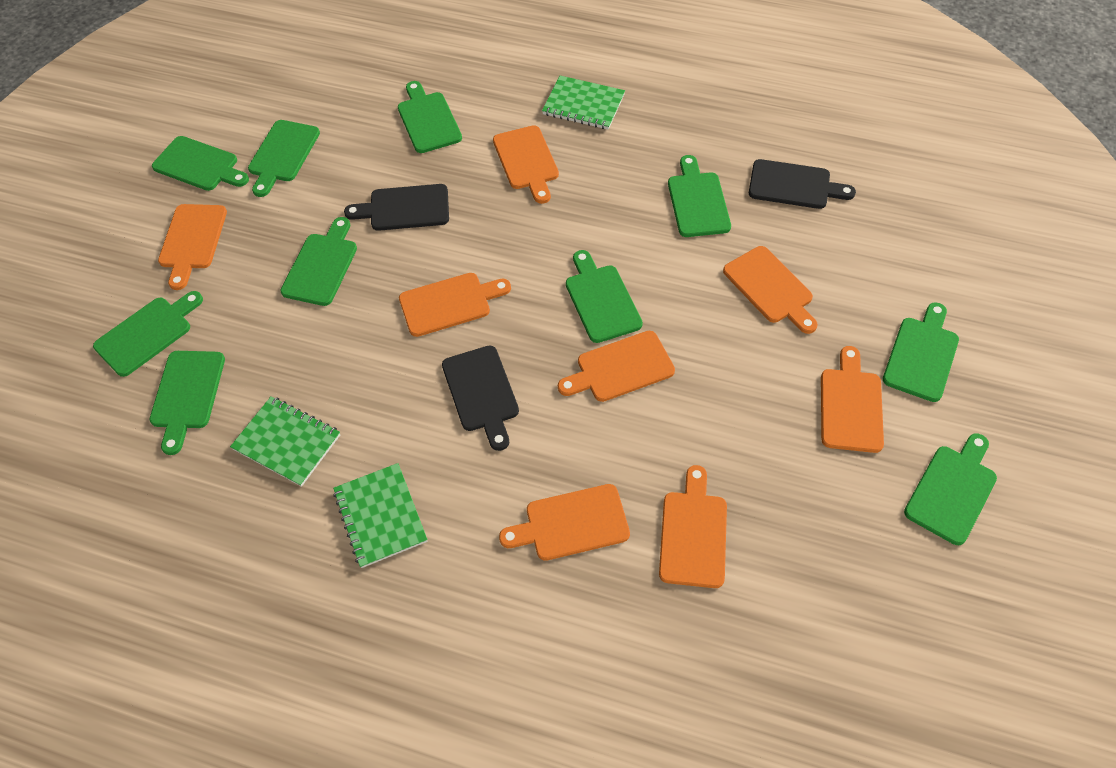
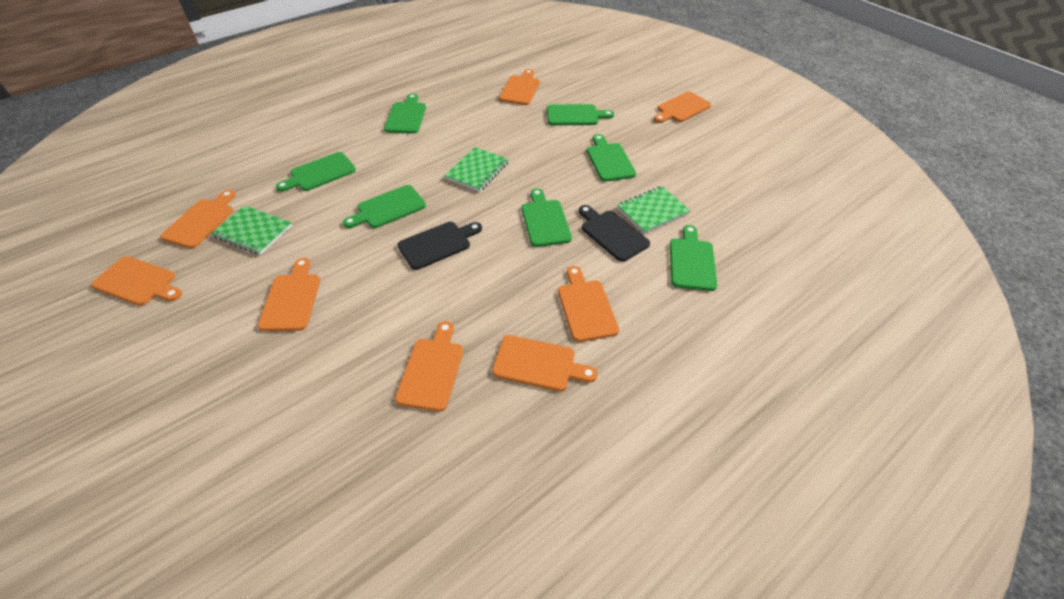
black cutting board: [344,184,449,231] [442,346,519,451] [749,159,856,209] = 3 -> [397,222,482,270] [579,205,650,262] = 2
green cutting board: [93,291,203,377] [150,351,225,455] [152,136,249,191] [248,120,320,197] [280,217,357,306] [398,81,462,153] [566,250,643,343] [668,155,731,237] [883,302,959,402] [904,433,997,545] = 10 -> [276,152,356,192] [343,185,426,228] [384,93,426,134] [522,188,572,247] [547,104,614,125] [587,134,636,182] [670,225,717,291] = 7

